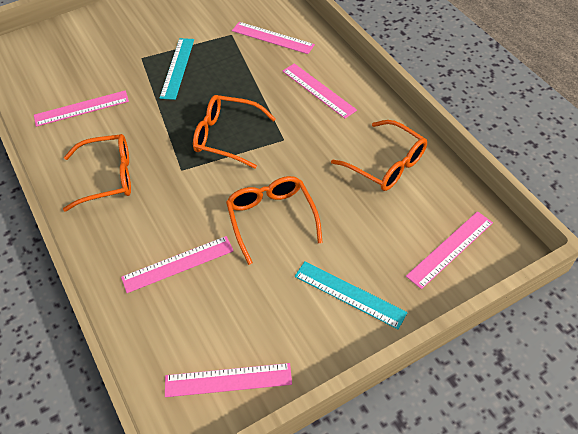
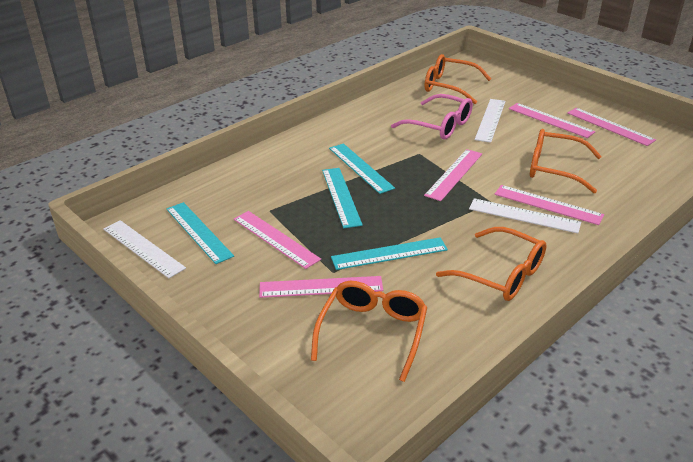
pink glasses: none = 0 -> [391,94,473,139] = 1
turquoise ruler: [160,38,194,100] [295,261,408,329] = 2 -> [166,202,234,264] [322,168,363,228] [329,143,395,194] [331,237,448,270] = 4
white ruler: none = 0 -> [103,220,186,278] [469,198,581,233] [475,99,506,143] = 3

